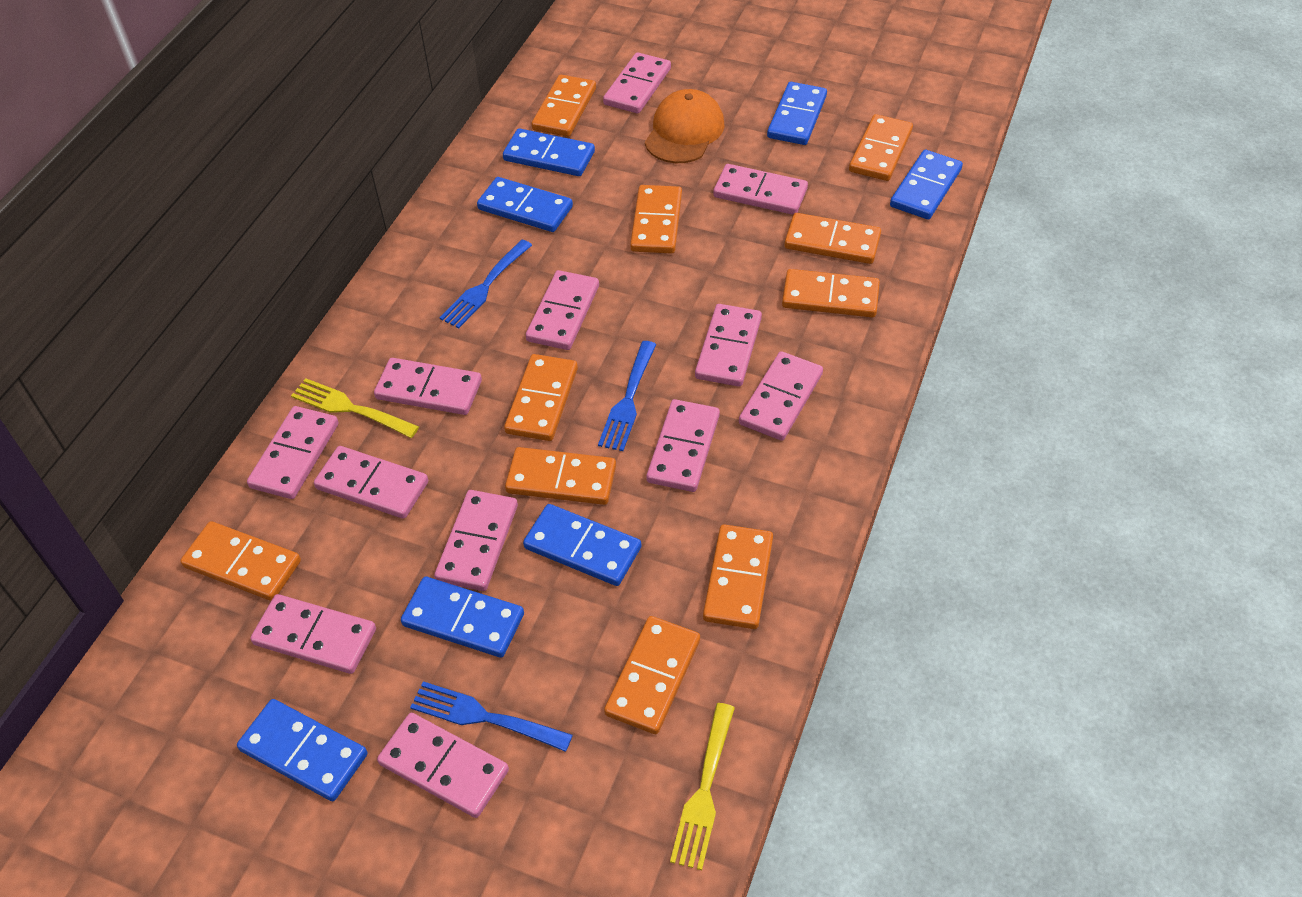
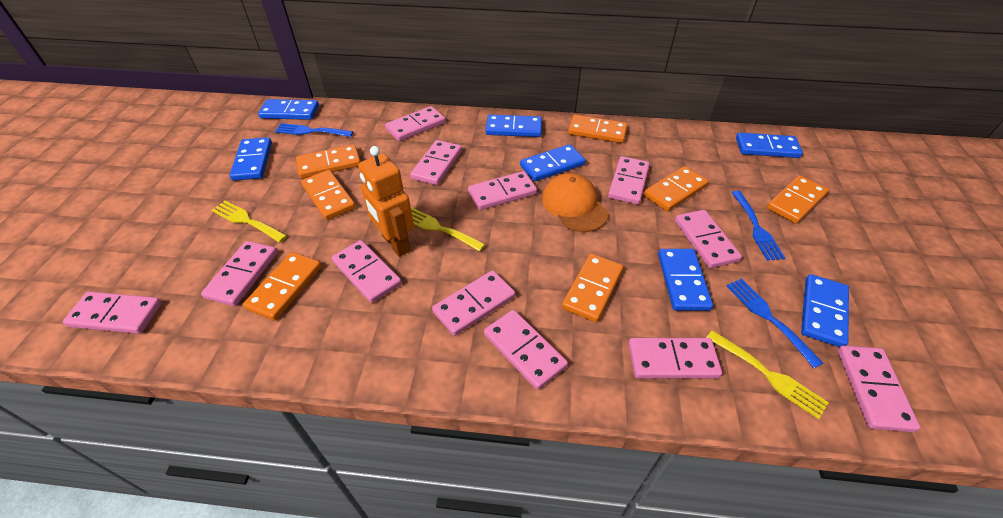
orange domino: [180,521,301,601] [504,354,578,441] [505,447,616,505] [532,75,596,137] [604,616,700,734] [630,185,682,254] [703,524,773,629] [782,269,880,317] [784,213,881,264] [849,114,913,181] = 10 -> [243,252,322,321] [296,144,361,179] [301,170,356,220] [562,253,623,322] [568,115,628,143] [644,166,709,211] [767,175,829,224] = 7
orange robot: none = 0 -> [358,146,414,257] = 1
yellow fork: [291,378,419,438] [670,703,735,870] = 2 -> [212,200,287,243] [411,207,485,251] [706,330,829,419] = 3

